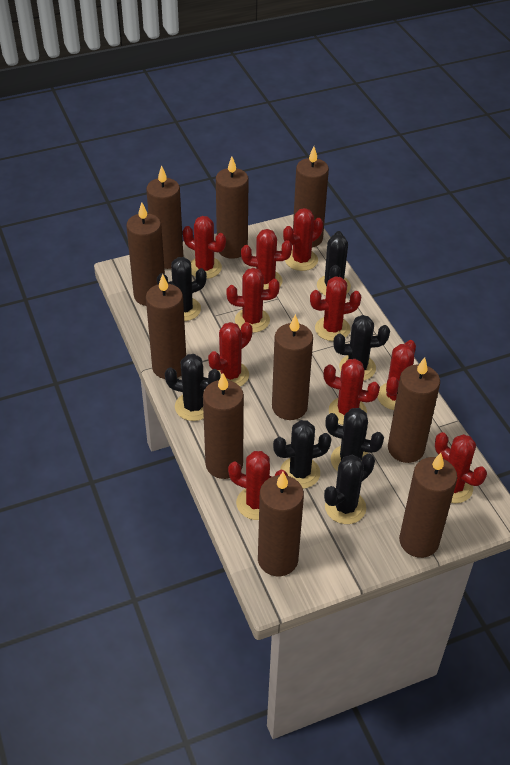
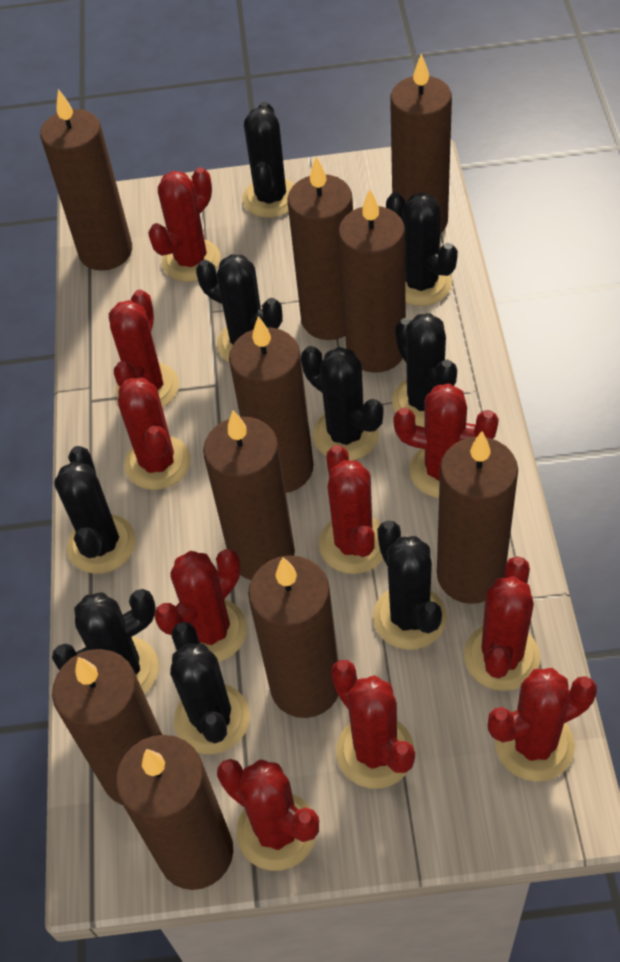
black cactus: [157,257,207,321] [165,354,220,421] [273,420,331,489] [317,231,351,296] [324,454,375,524] [325,408,384,471] [334,315,390,381] = 7 -> [52,589,159,694] [54,446,136,574] [170,622,250,754] [196,254,283,363] [242,102,294,218] [301,346,383,461] [373,520,447,650] [386,192,458,306] [392,313,457,427] = 9

